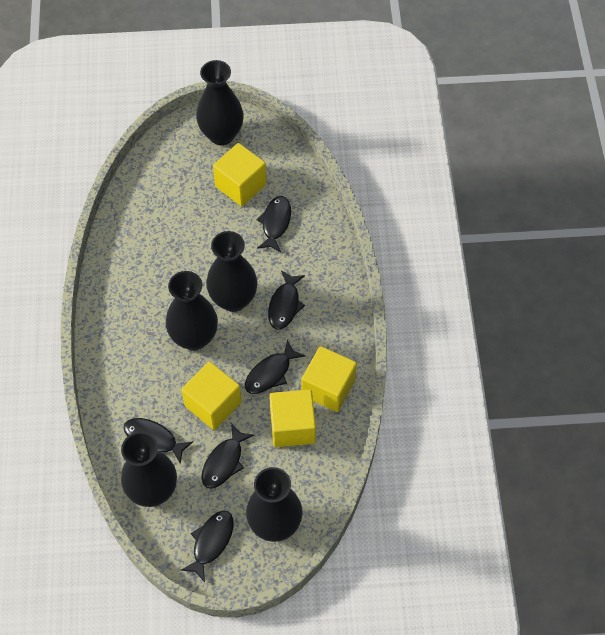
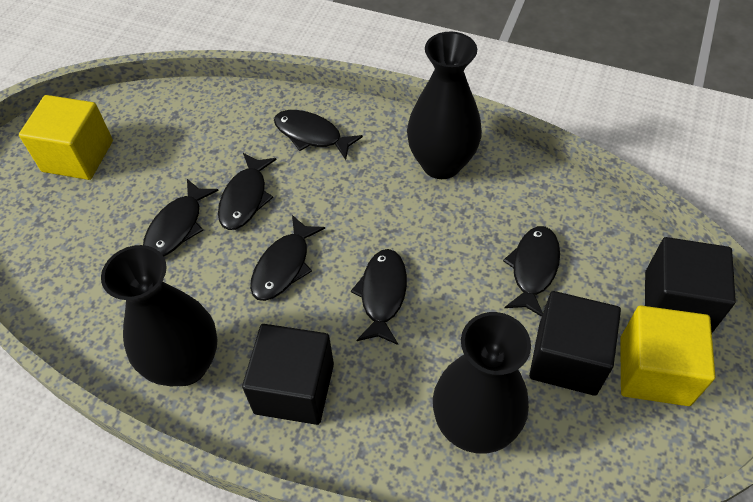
black cube: none = 0 -> [242,324,334,425] [529,291,621,396] [645,237,736,333] = 3
black vase: [121,432,177,507] [166,271,218,351] [196,60,244,145] [206,231,258,312] [246,467,303,542] = 5 -> [101,245,218,387] [407,31,482,179] [433,312,531,453] = 3
yellow cube: [181,361,242,430] [213,143,267,206] [269,389,316,447] [302,346,357,412] = 4 -> [19,95,113,180] [620,306,715,406] = 2

